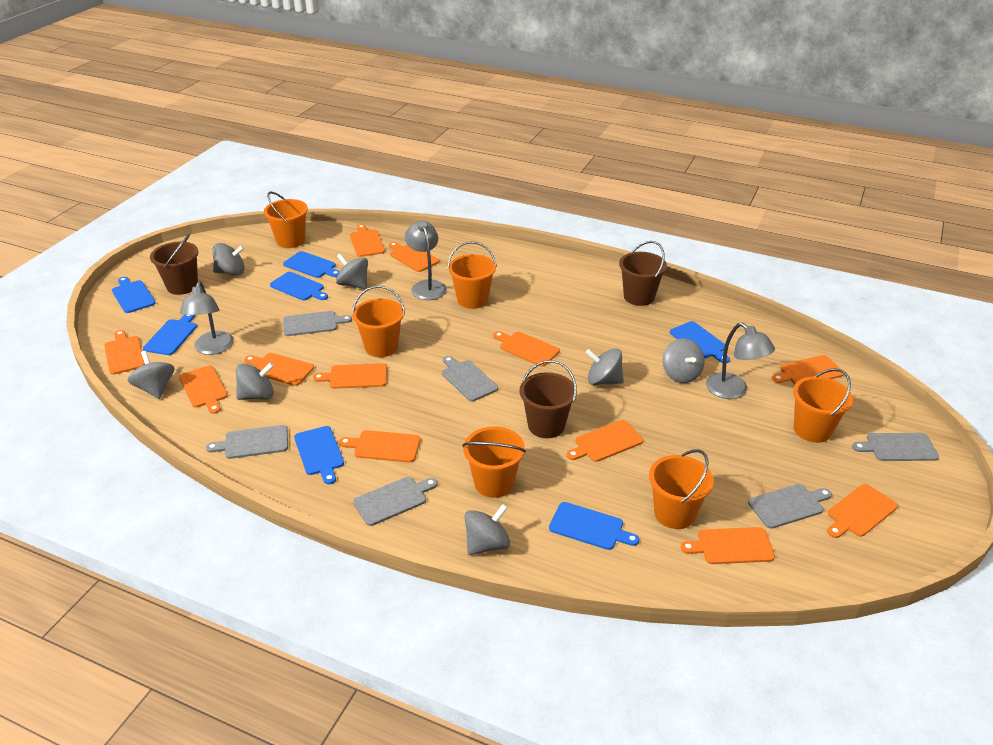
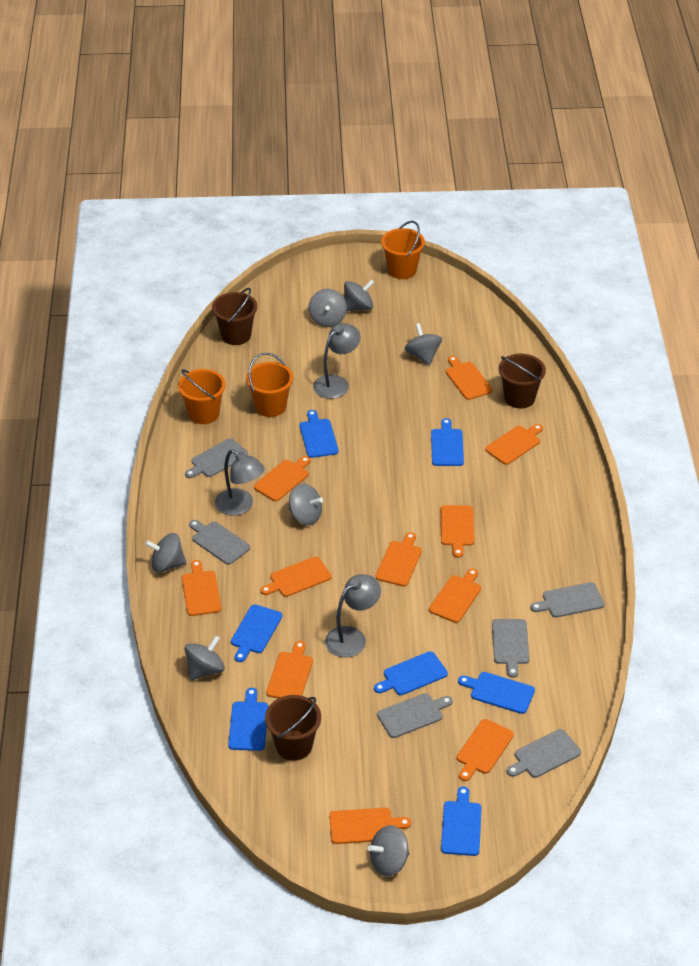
orange bucket: [264,191,308,248] [352,286,405,357] [447,241,497,309] [462,426,526,498] [649,449,714,529] [793,368,853,443] = 6 -> [178,369,226,424] [246,353,293,417] [381,221,425,279] = 3
orange cutting board: [104,330,145,375] [179,366,228,414] [244,353,314,386] [313,363,387,389] [339,430,421,463] [350,224,385,257] [389,242,439,272] [493,331,560,367] [567,420,643,462] [681,527,775,564] [772,355,844,384] [827,484,898,538] = 12 -> [182,560,222,616] [254,456,311,501] [260,557,332,597] [266,641,313,698] [329,808,411,844] [376,532,422,586] [429,568,481,623] [441,505,474,558] [446,356,493,400] [457,719,514,781] [485,424,543,465] = 11

